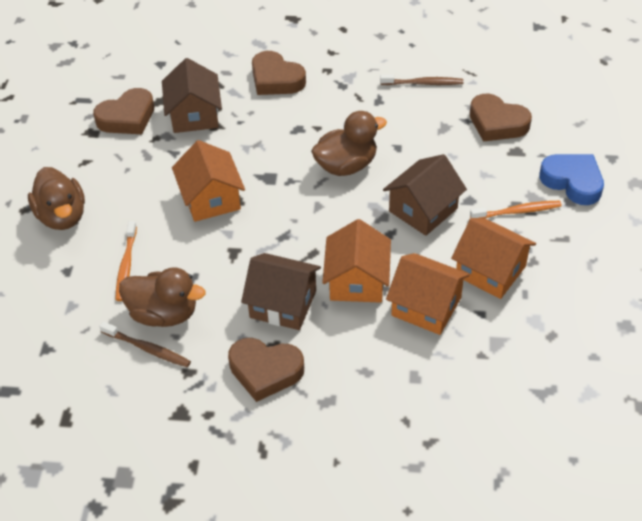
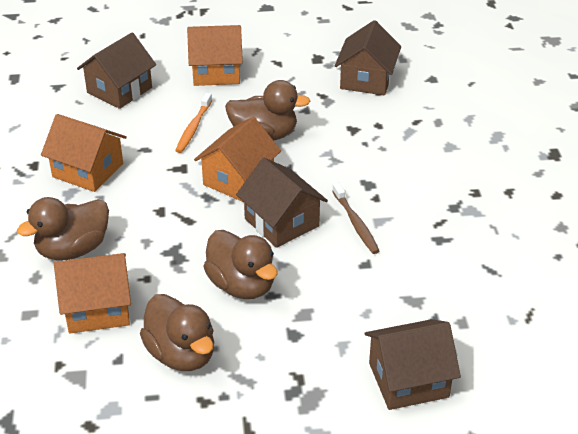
blue heart: [539,154,604,205] = 1 -> none = 0
brown duck: [28,167,85,230] [119,267,205,327] [311,111,387,176] = 3 -> [17,197,109,260] [140,294,214,371] [203,230,278,299] [225,80,310,140] = 4
brown heart: [93,88,154,134] [228,338,304,402] [252,51,306,95] [470,93,532,142] = 4 -> none = 0
brown house: [162,58,222,133] [241,253,321,330] [383,154,467,236] = 3 -> [77,33,156,109] [236,158,328,248] [335,20,401,95] [365,319,461,410] = 4
brown toothbrush: [99,321,191,367] [380,74,463,85] = 2 -> [332,182,379,254] = 1
orange toothbrush: [115,221,137,301] [470,201,562,218] = 2 -> [175,93,212,153] = 1

